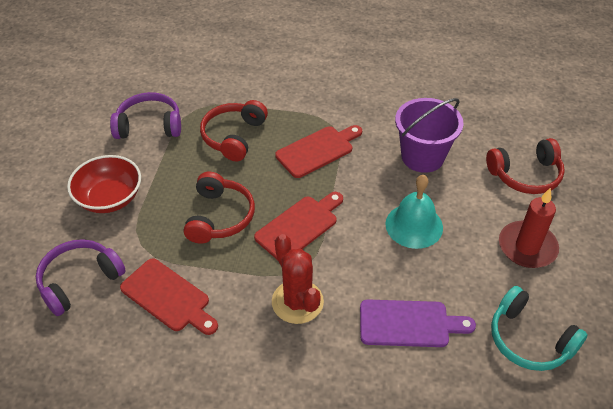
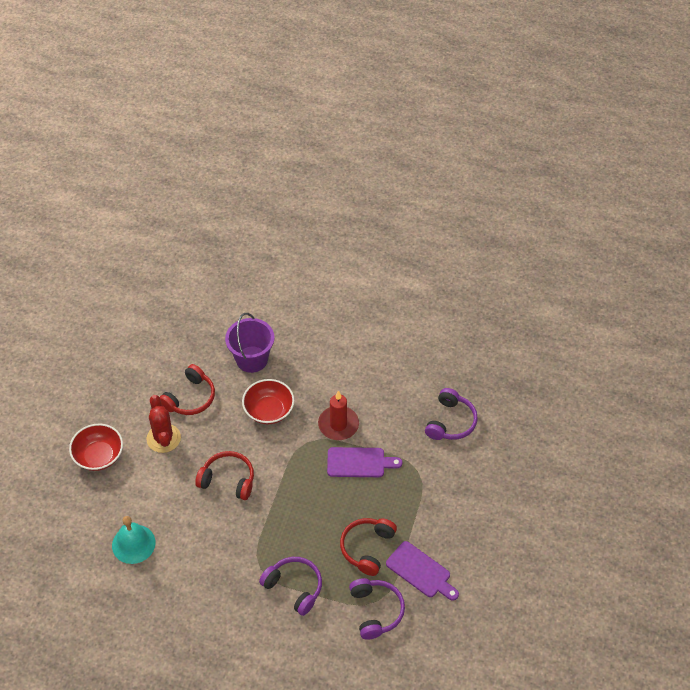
purple cutting board: [360,299,476,347] = 1 -> [327,447,402,477] [386,541,459,601] = 2
purple headphones: [36,239,126,316] [110,92,181,139] = 2 -> [259,557,322,616] [349,578,405,640] [425,388,478,440] = 3
red bowl: [67,155,141,213] = 1 -> [69,424,123,471] [242,379,294,425] = 2
red cutting board: [120,259,218,335] [254,192,343,260] [275,125,362,178] = 3 -> none = 0
turquoise headphones: [491,286,588,371] = 1 -> none = 0

